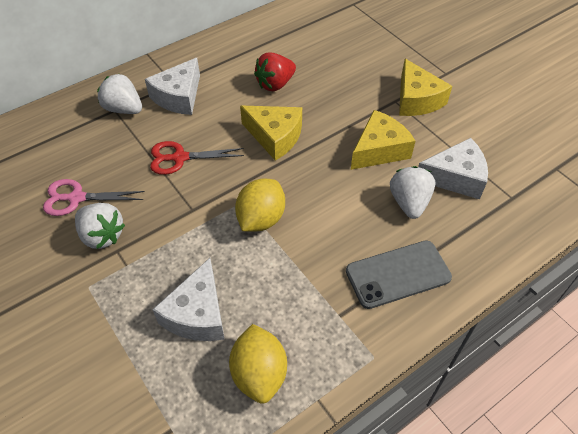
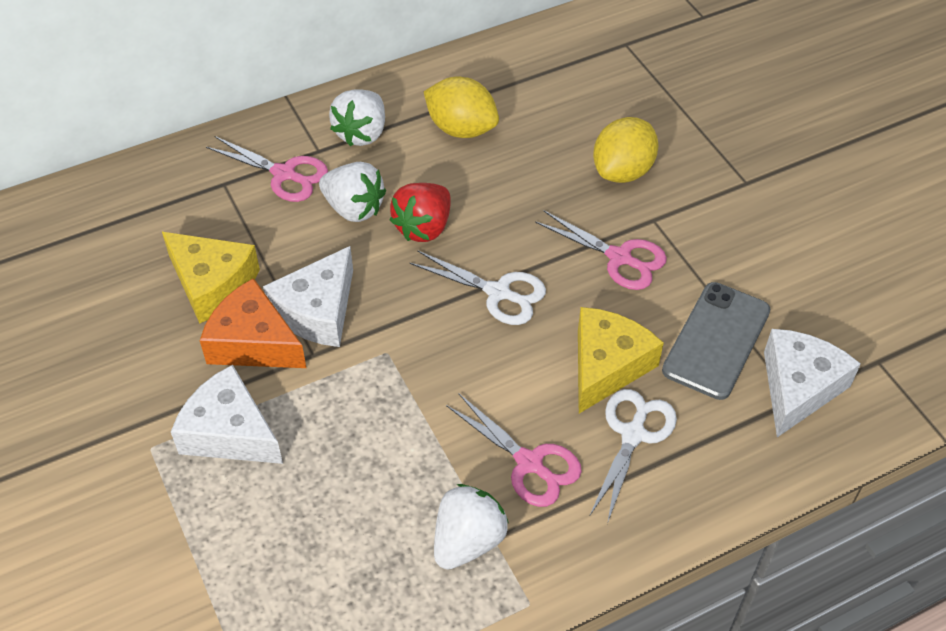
orange cheese: none = 0 -> [200,278,306,368] = 1
pink scissors: [43,179,145,216] = 1 -> [206,136,328,202] [446,393,582,507] [535,210,667,290] = 3
red scissors: [150,141,244,175] = 1 -> none = 0
white scissors: none = 0 -> [409,250,546,325] [589,389,677,524] = 2
yellow cheese: [240,106,302,161] [351,110,415,170] [399,59,452,116] = 3 -> [162,232,260,324] [578,307,664,413] = 2

